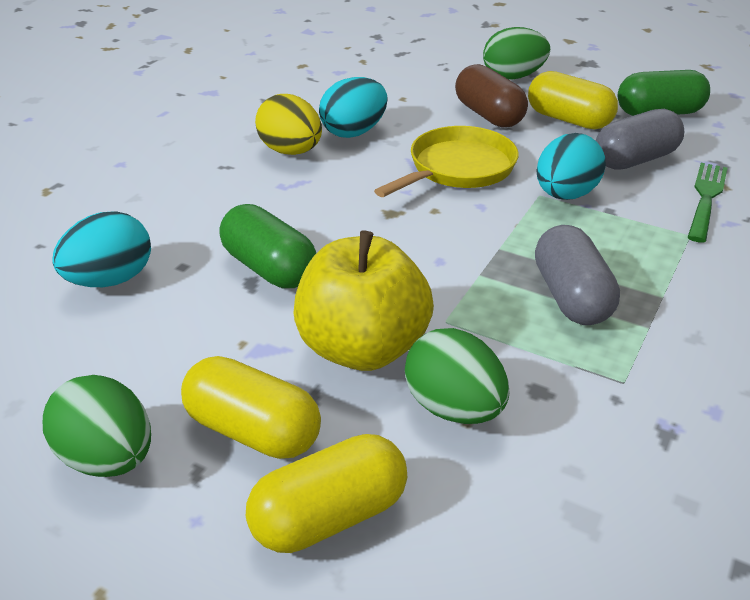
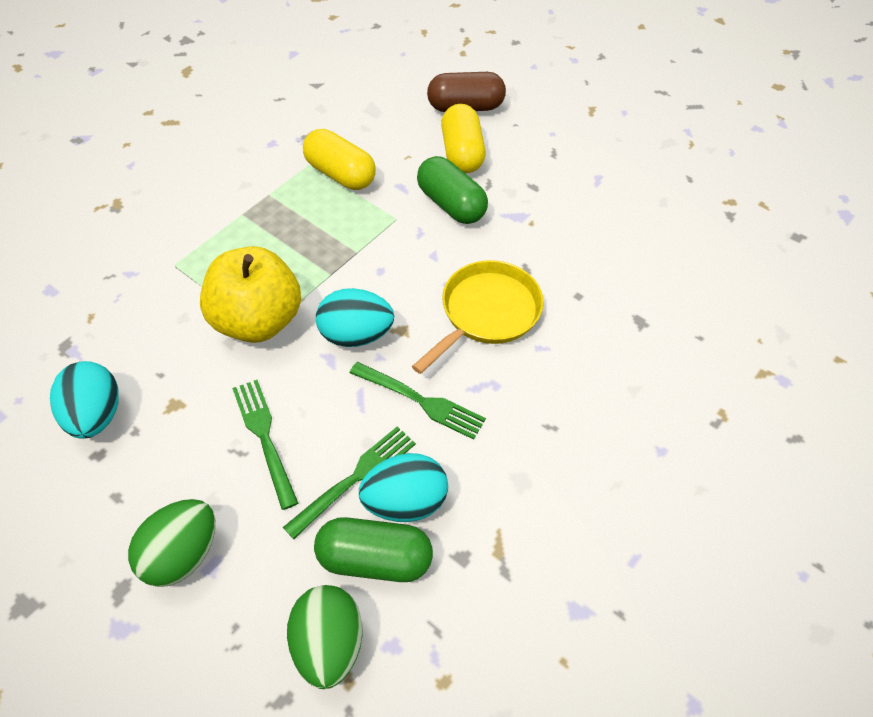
green egg: [43,375,151,477] [405,328,509,424] [483,27,550,80] = 3 -> [128,499,215,587] [287,585,363,689] = 2
green fork: [688,163,727,243] = 1 -> [232,380,298,510] [283,426,416,539] [350,362,486,440] = 3
grey capsule: [535,225,620,325] [596,109,684,170] = 2 -> none = 0
yellow capsule: [181,356,321,459] [246,434,407,553] [528,71,618,129] = 3 -> [303,129,376,190] [441,104,485,173] = 2
yellow egg: [255,94,322,155] = 1 -> none = 0

